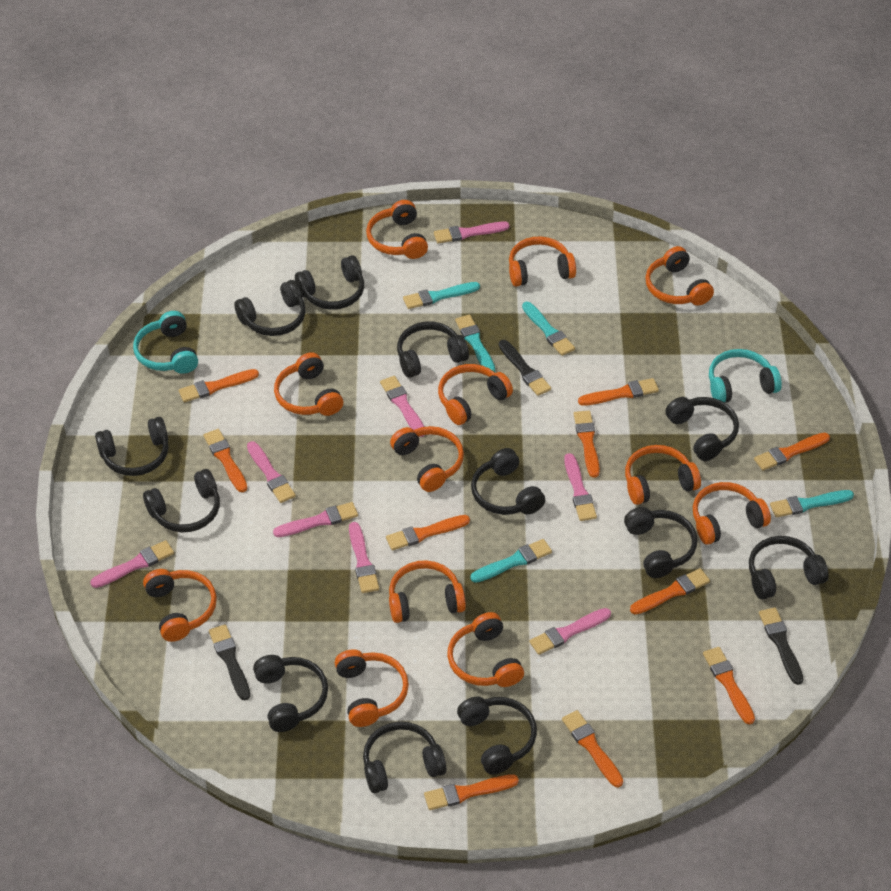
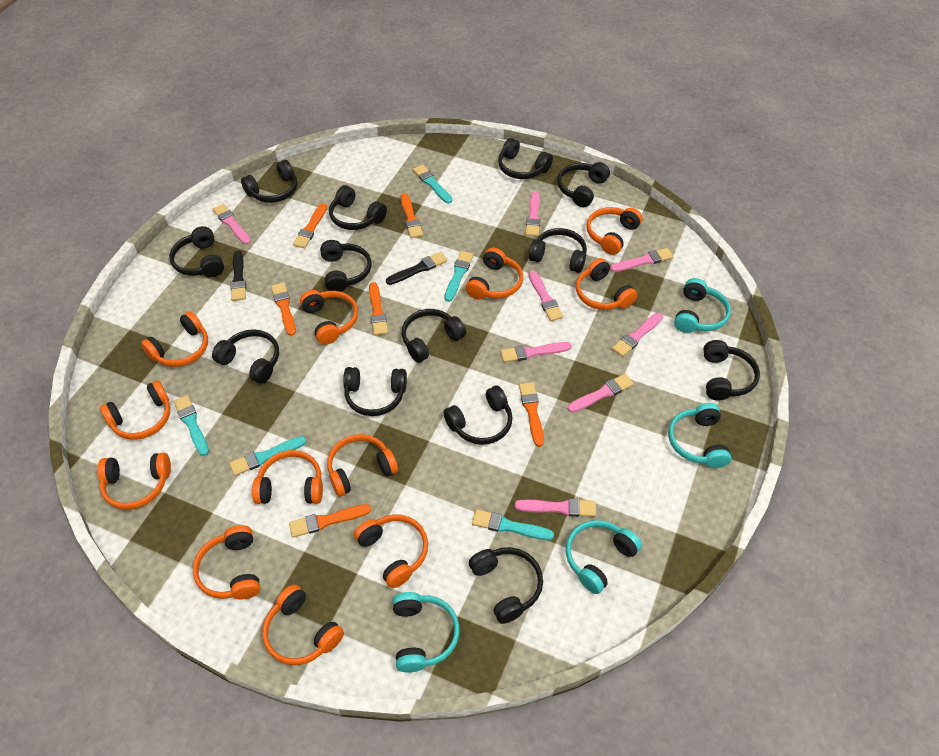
black brush: [209,624,250,700] [499,340,551,396] [759,608,803,685] = 3 -> [231,251,246,301] [386,252,447,285] = 2
black headphones: [95,417,168,476] [143,469,220,532] [234,280,306,336] [253,655,328,732] [295,255,364,310] [363,722,446,793] [397,322,469,378] [457,696,537,775] [471,448,545,515] [624,507,697,578] [666,397,739,461] [749,536,828,599] = 12 -> [169,226,224,277] [212,329,279,384] [241,160,297,203] [320,240,371,292] [329,185,387,230] [343,367,407,416] [402,309,466,363] [443,386,513,445] [469,547,543,624] [498,138,553,179] [529,228,587,273] [557,162,610,207] [703,340,760,401] = 13
orange brush: [179,369,259,402] [203,429,247,492] [386,515,470,550] [424,774,519,810] [562,710,623,787] [574,411,600,478] [578,378,659,406] [630,568,710,615] [703,647,755,724] [754,433,830,471] = 10 -> [271,283,296,336] [289,504,371,538] [293,203,327,248] [369,282,388,335] [401,193,423,238] [519,382,544,447] = 6
turquoise headphones: [133,311,198,374] [709,349,782,403] = 2 -> [392,592,460,673] [566,520,642,594] [668,403,731,468] [674,278,731,333] = 4

